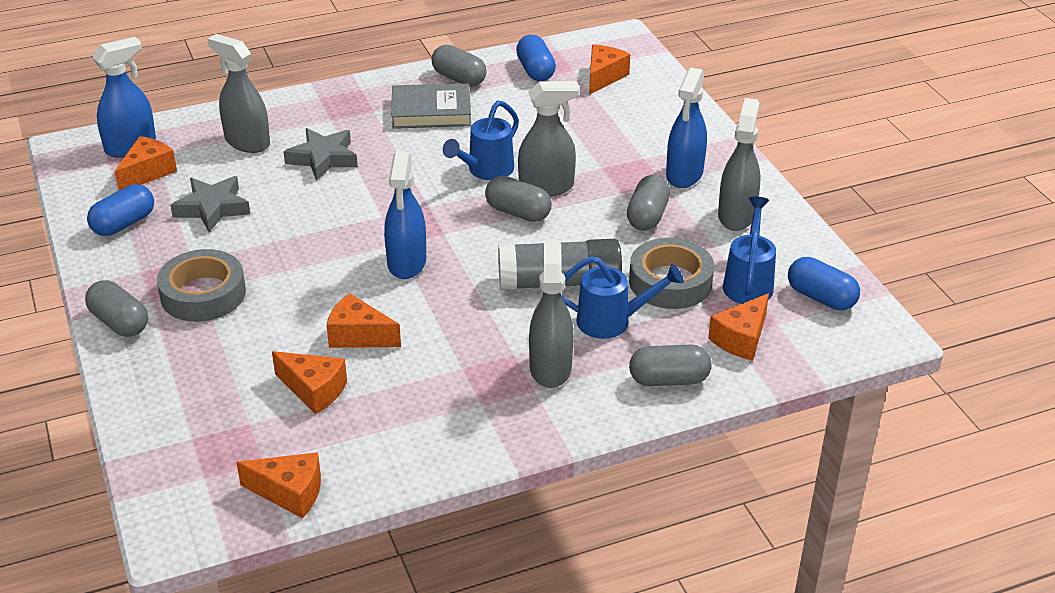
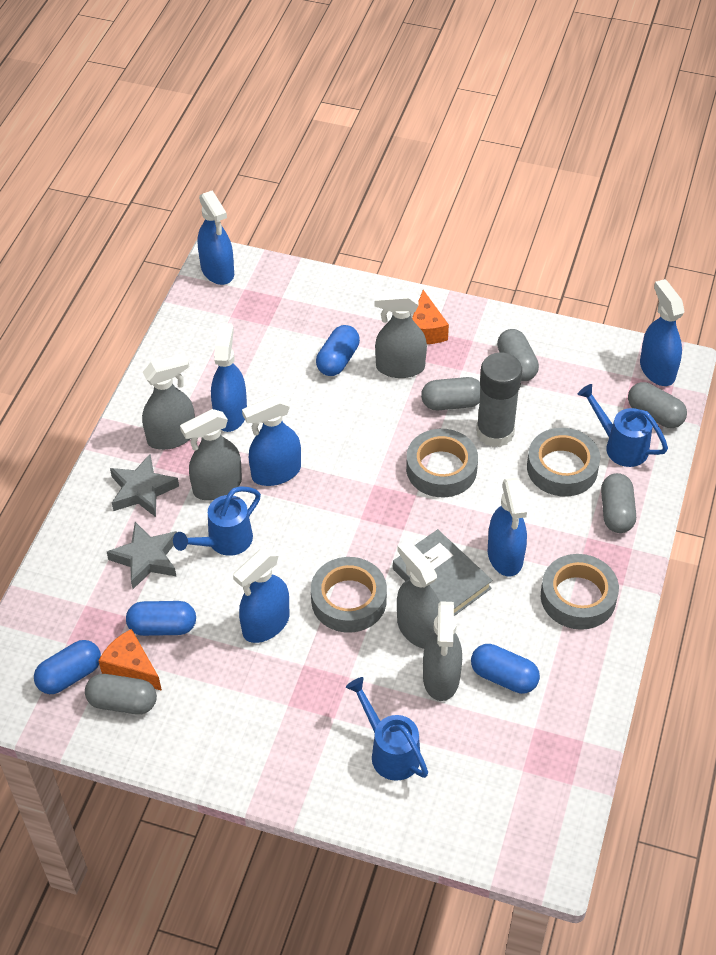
blue capsule: [87,184,154,236] [516,35,556,81] [788,257,860,310] = 3 -> [34,640,101,694] [126,601,196,636] [316,325,360,376] [471,644,540,694] = 4
blue spray bottle: [92,37,156,158] [384,152,426,279] [666,67,707,188] = 3 -> [197,190,234,285] [211,323,247,432] [233,549,289,643] [242,395,301,486] [488,478,527,576] [640,279,685,386] = 6
grey spray bottle: [208,34,270,153] [518,81,580,197] [529,240,574,388] [718,98,761,231] = 4 -> [142,353,195,450] [180,409,242,500] [374,290,427,378] [397,540,440,649] [423,601,462,701] = 5
grey tape: [157,249,246,322] [629,238,714,309] = 2 -> [311,557,387,633] [406,429,478,497] [527,428,600,497] [541,554,619,630] = 4
orange cheese: [115,136,177,190] [236,452,321,519] [272,351,347,415] [326,293,401,348] [589,45,630,95] [708,293,769,361] = 6 -> [98,629,162,691] [412,290,449,344] = 2

